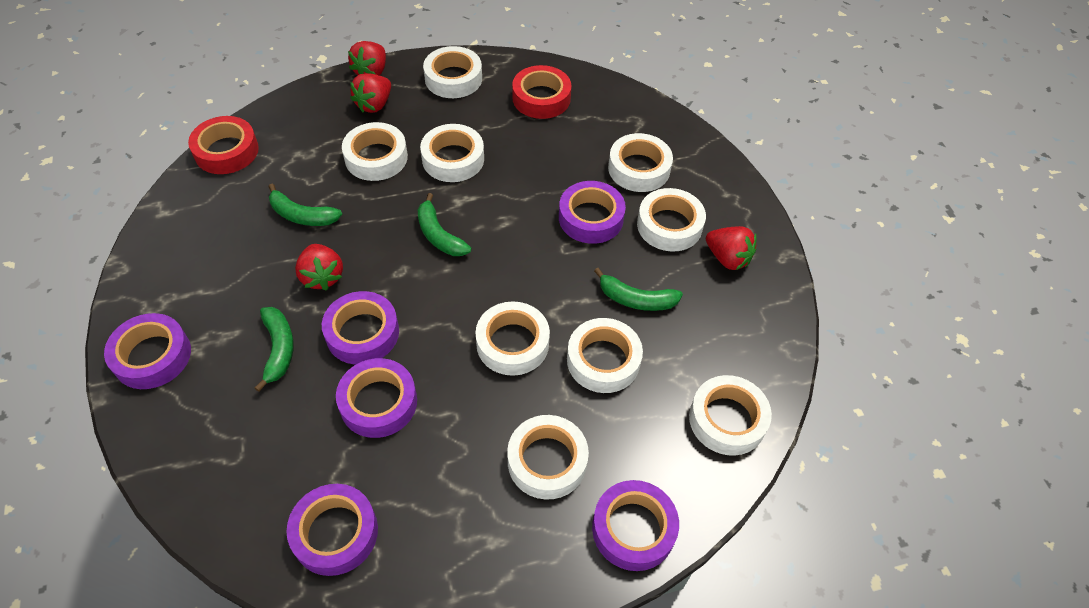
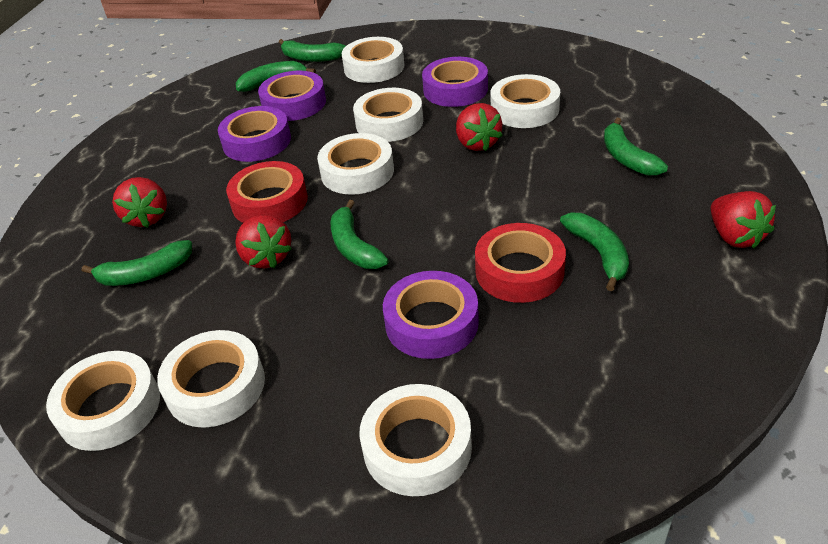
green banana: [255,307,294,392] [268,184,342,226] [417,193,471,256] [594,268,683,311] = 4 -> [82,240,192,286] [236,61,316,92] [279,39,346,62] [330,200,389,269] [560,213,629,291] [604,118,668,176] = 6
purple tape: [104,313,191,389] [286,484,378,576] [322,291,399,365] [336,358,417,438] [559,181,626,244] [592,480,679,571] = 6 -> [218,106,291,162] [258,71,326,121] [383,271,479,359] [422,57,488,107] = 4
white tape: [342,122,408,181] [420,124,484,182] [423,46,482,98] [475,301,550,376] [507,415,589,500] [567,318,643,393] [608,133,673,192] [637,188,706,252] [689,375,772,456] = 9 -> [46,351,160,451] [157,330,265,428] [317,133,394,195] [342,37,404,83] [353,88,423,142] [359,384,472,496] [491,74,560,128] = 7

